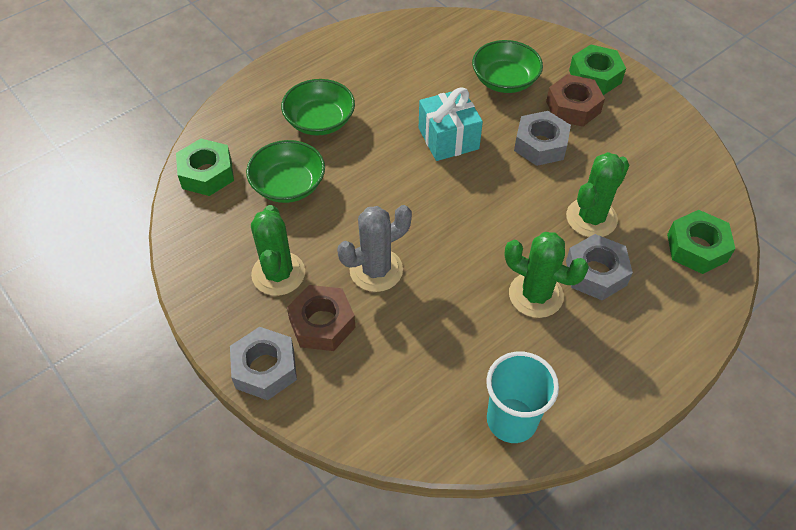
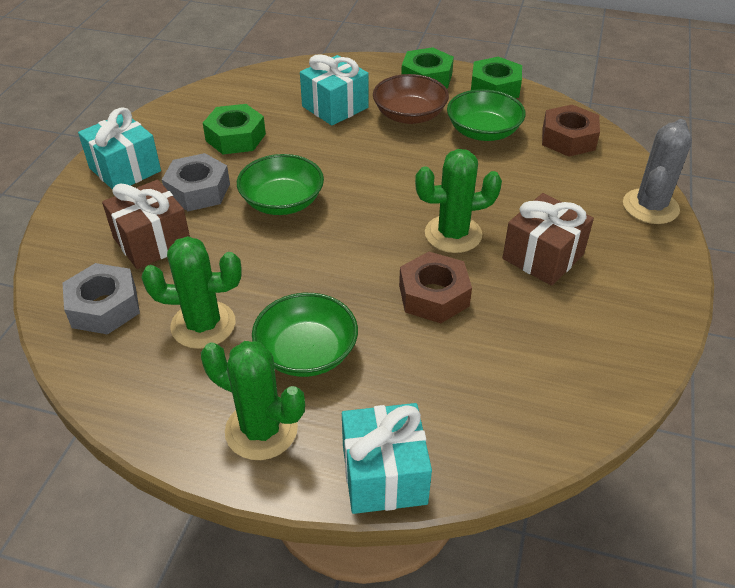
brown bowl: none = 0 -> [373,74,449,124] = 1
brown gift: none = 0 -> [102,180,190,269] [503,193,594,286] = 2
grey nut: [230,327,297,400] [514,111,571,166] [566,234,633,300] = 3 -> [63,263,140,335] [162,153,230,211] = 2
turquoise cup: [486,352,559,443] = 1 -> none = 0
turquoise gift: [419,87,483,161] = 1 -> [78,107,161,190] [300,54,369,126] [342,403,432,514] = 3

